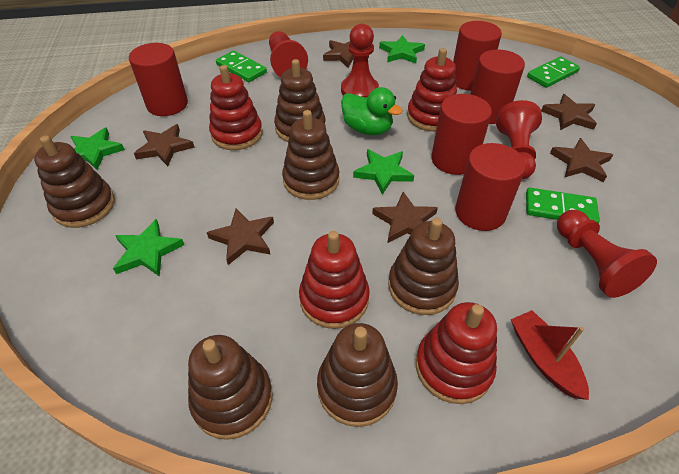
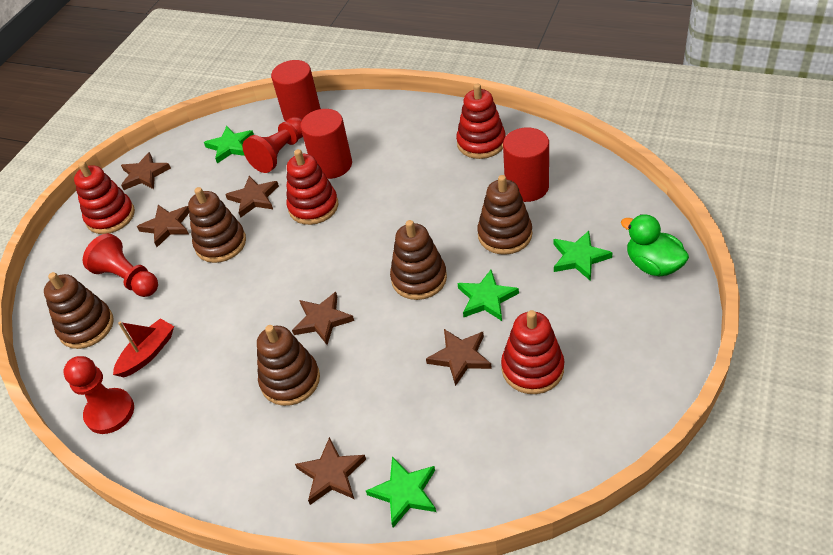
brown stacking toy: [34,136,115,228] [188,335,273,440] [274,59,326,142] [282,110,339,200] [317,323,398,427] [388,218,459,315] = 6 -> [44,272,114,349] [188,187,246,263] [257,325,320,406] [390,220,447,300] [477,175,532,255] = 5
green domino: [216,51,267,82] [526,188,600,223] [527,57,580,88] = 3 -> none = 0
red cylinder: [129,43,188,116] [431,94,492,175] [453,21,502,91] [455,143,526,231] [471,50,525,124] = 5 -> [271,60,321,122] [300,109,352,179] [503,127,549,202] = 3
red pawn: [269,31,308,77] [341,23,379,97] [496,100,542,179] [557,210,657,298] = 4 -> [63,356,134,434] [83,233,158,297] [243,117,303,173] = 3

